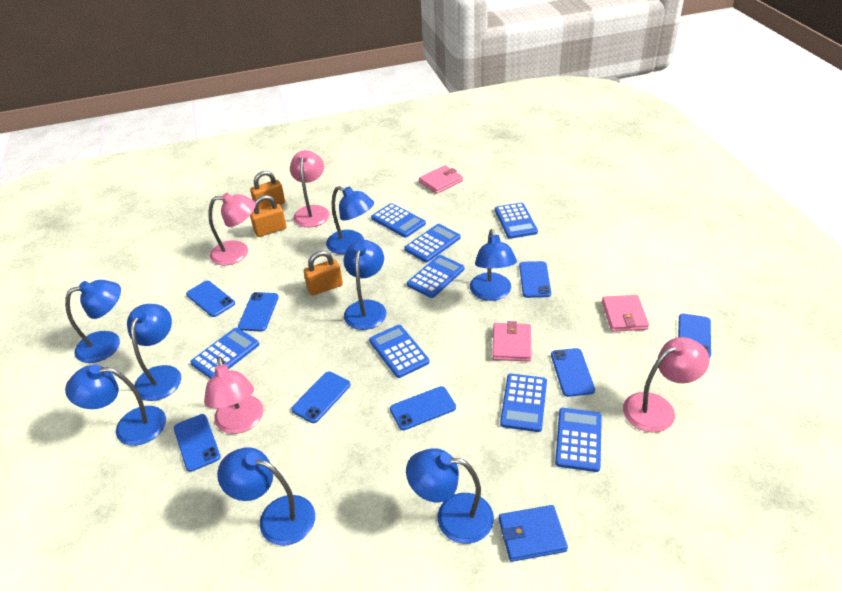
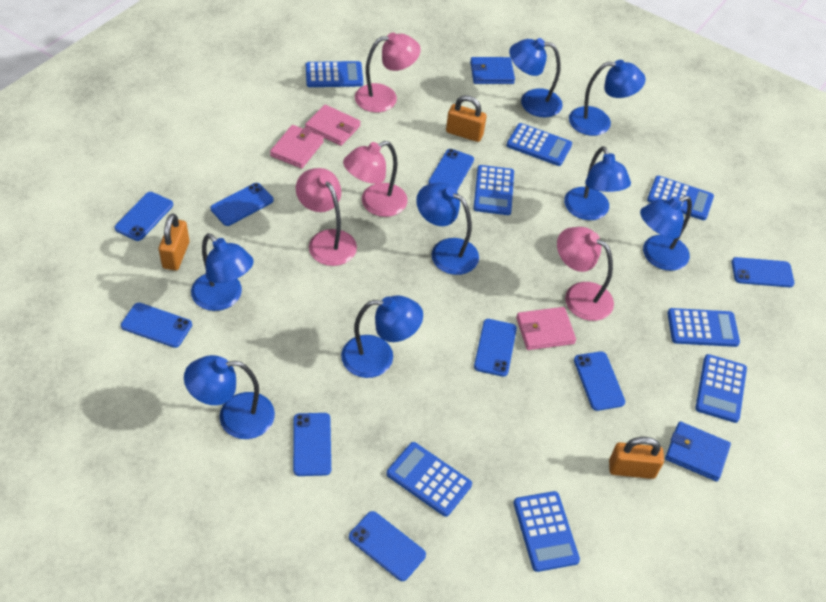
blue phone: [174,414,221,472] [186,281,235,317] [238,292,278,331] [291,371,351,423] [390,386,456,430] [519,261,551,298] [551,348,595,397] [678,314,711,358] = 8 -> [115,192,173,241] [121,303,192,348] [210,183,274,226] [293,413,331,476] [349,511,426,581] [428,149,474,192] [474,319,517,377] [574,351,625,411] [732,257,795,287] = 9
blue wallet: [499,505,568,562] = 1 -> [470,57,515,84] [665,421,731,482] = 2

